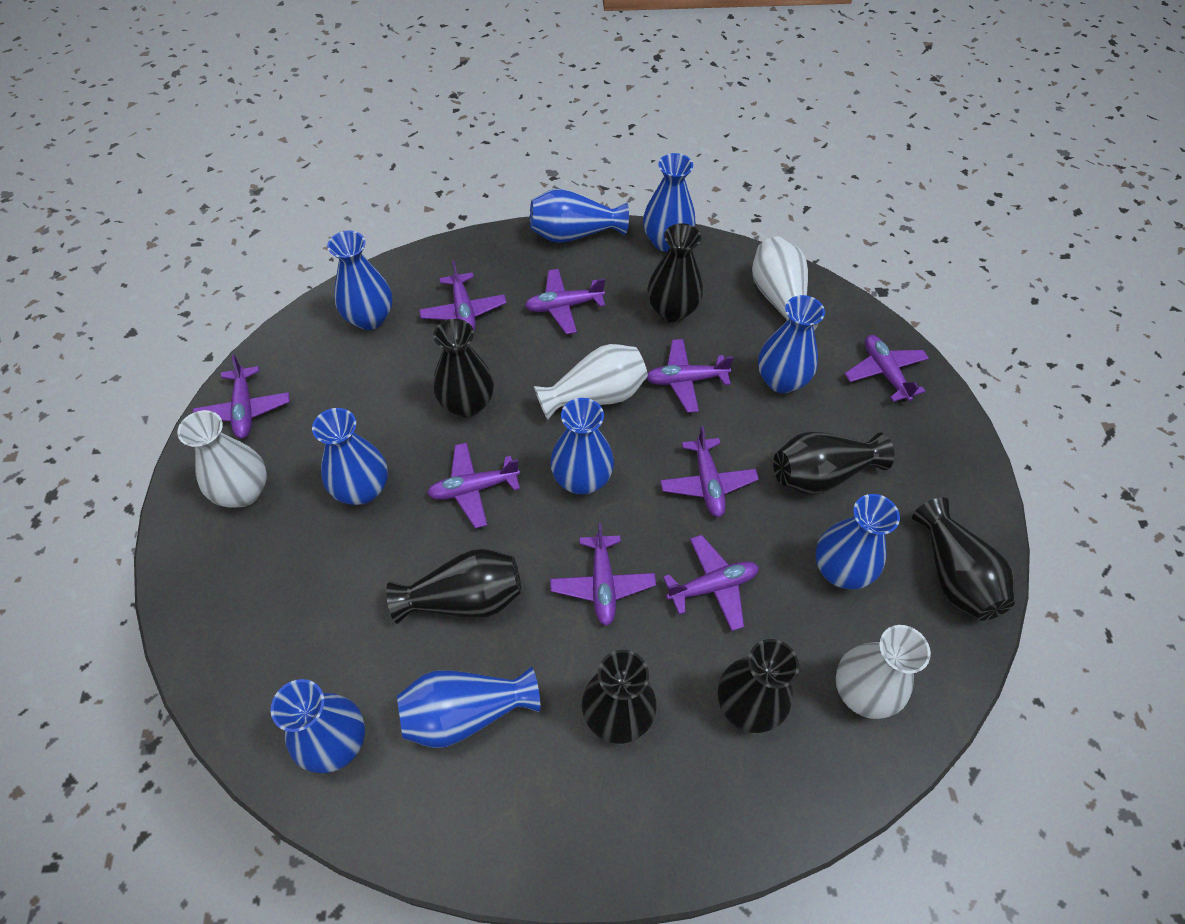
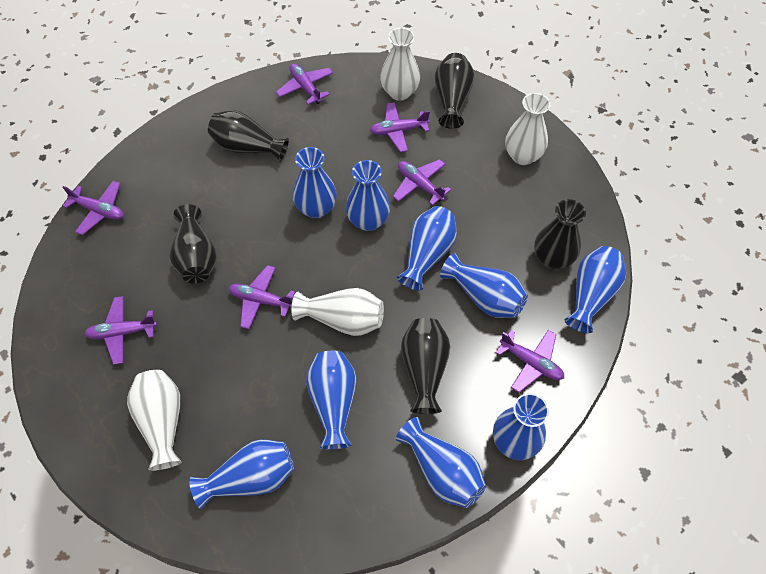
black vase: [386,548,521,624] [433,319,494,417] [582,650,656,744] [647,223,703,322] [718,639,799,733] [773,432,895,495] [912,497,1015,621] = 7 -> [169,204,217,284] [208,110,289,162] [401,318,450,414] [435,53,475,129] [534,199,586,269] = 5
purple plane: [193,354,290,439] [419,260,507,331] [427,443,520,528] [525,269,605,334] [550,523,656,626] [646,339,734,413] [660,426,759,517] [663,535,759,631] [844,335,929,402] = 9 -> [63,181,124,235] [84,296,157,365] [228,265,295,329] [276,63,333,105] [370,102,430,152] [393,159,451,206] [496,330,564,393] = 7

